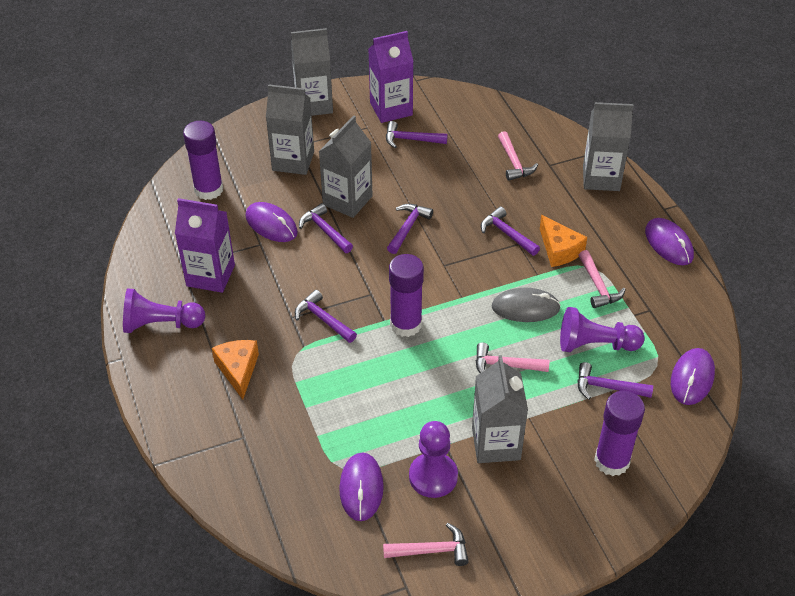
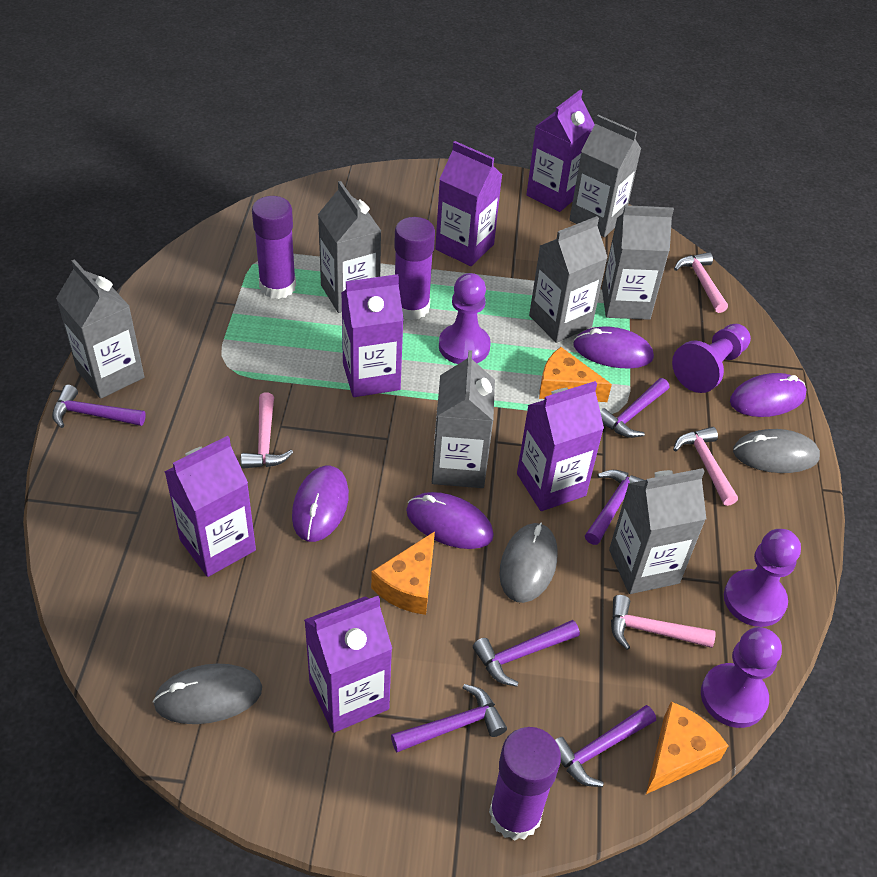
grey carton: [266,84,314,175] [291,28,333,116] [319,115,373,218] [472,355,528,463] [583,102,634,191] = 5 -> [56,259,144,399] [318,181,381,313] [432,350,495,488] [529,216,608,343] [569,115,641,237] [602,205,674,320] [609,468,706,594] = 7
grey mouse: [492,288,561,322] = 1 -> [153,664,262,724] [499,523,557,603] [733,429,820,473] = 3
orange cheese: [212,340,259,399] [540,215,587,267] = 2 -> [371,531,435,615] [539,347,612,402] [646,702,728,794] = 3
purple carton: [175,198,235,293] [368,31,414,123] = 2 -> [164,436,256,577] [304,596,392,733] [341,274,404,397] [435,141,502,266] [517,381,604,511] [526,90,595,212] = 6
purple pawn: [123,288,205,333] [409,421,458,498] [560,307,645,352] = 3 -> [439,273,491,364] [672,324,751,393] [701,627,782,728] [724,529,801,627] = 4

